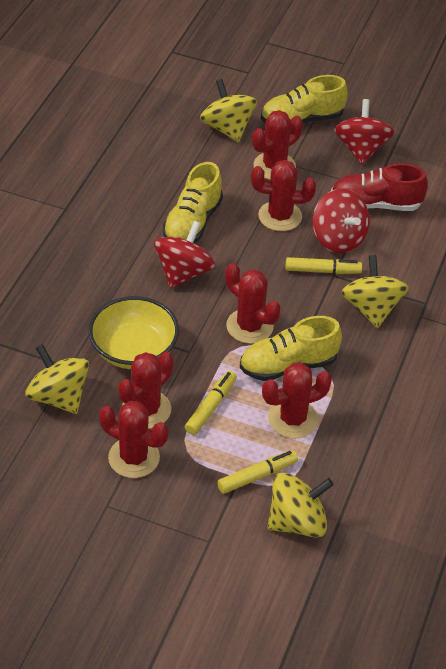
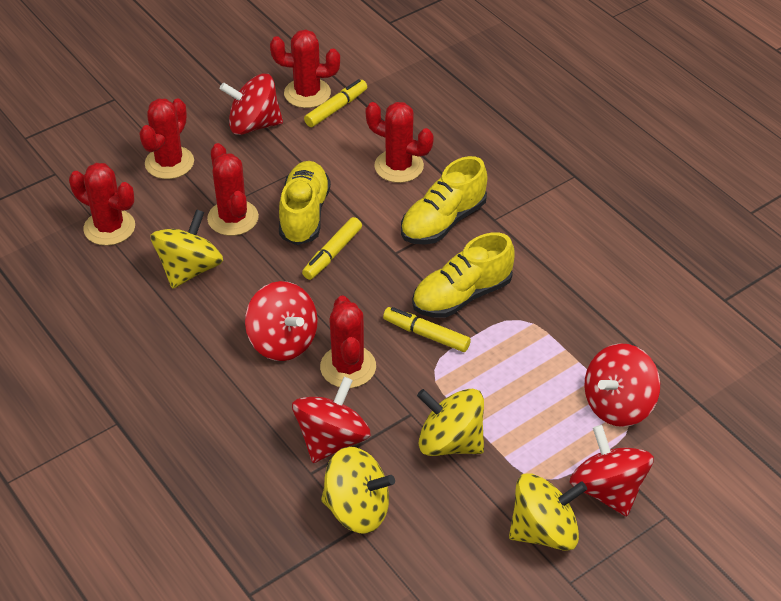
red shoe: [331,163,428,211] = 1 -> none = 0
red spinning top: [154,221,215,289] [312,189,369,253] [334,99,394,165] = 3 -> [220,74,283,135] [245,281,318,361] [292,377,371,463] [570,425,654,516] [584,343,660,427] = 5
yellow bowl: [88,296,179,369] = 1 -> none = 0

